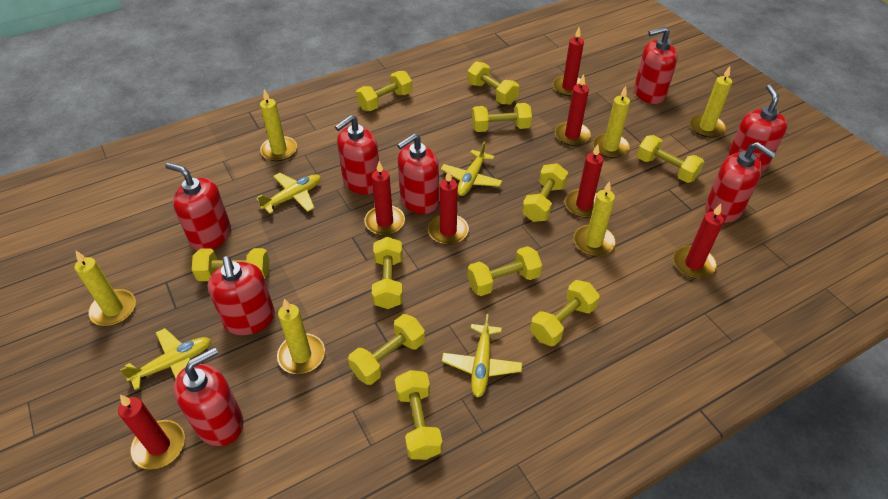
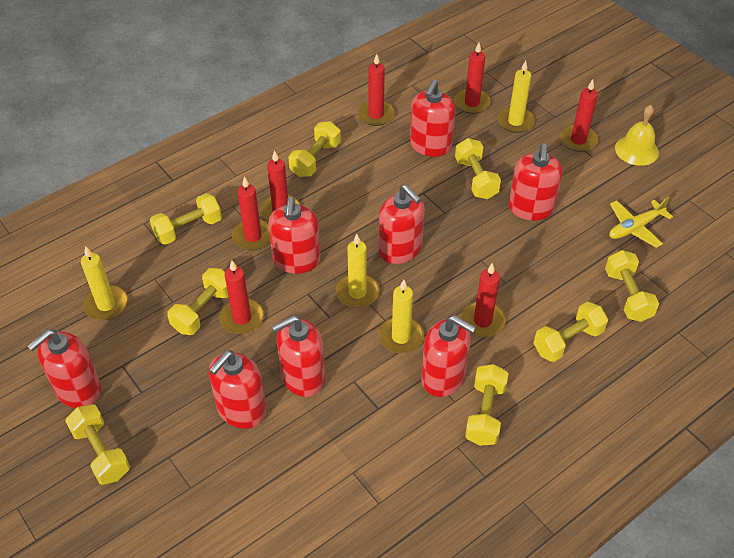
yellow bell: none = 0 -> [615,105,659,166] = 1
yellow candle: [75,251,136,326] [260,89,297,161] [277,298,325,374] [574,181,615,256] [593,86,630,158] [690,67,732,138] = 6 -> [81,246,128,320] [336,234,379,308] [378,280,424,353] [497,61,535,133] = 4
yellow dumbbell: [192,248,269,281] [348,314,425,385] [356,71,412,111] [372,237,403,309] [395,370,442,460] [467,61,519,105] [467,246,542,296] [472,103,532,132] [522,163,568,222] [530,280,599,346] [637,135,704,183] = 11 -> [65,404,130,485] [150,193,222,245] [167,268,229,335] [288,121,341,177] [455,138,501,199] [465,364,508,446] [533,302,608,362] [605,250,659,322] = 8
yellow plane: [120,328,211,390] [256,173,321,214] [441,141,502,196] [442,314,522,398] = 4 -> [609,197,673,248] = 1

